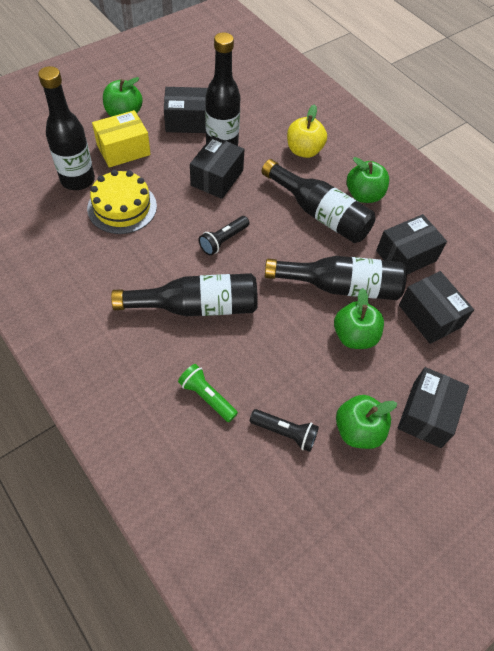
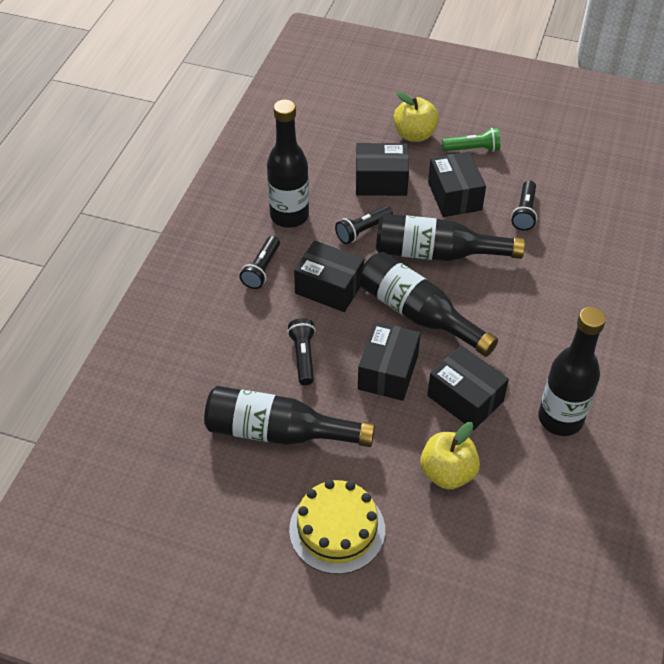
black flashlight: [199,216,250,255] [250,409,319,452] = 2 -> [239,236,280,289] [287,318,316,385] [335,206,393,244] [511,180,537,231] = 4
green apple: [103,77,143,117] [334,288,384,349] [336,395,397,449] [347,157,389,203] = 4 -> none = 0
yellow apple: [287,104,327,158] = 1 -> [394,92,439,142] [420,422,480,489] = 2
yellow box: [92,110,151,168] = 1 -> none = 0

